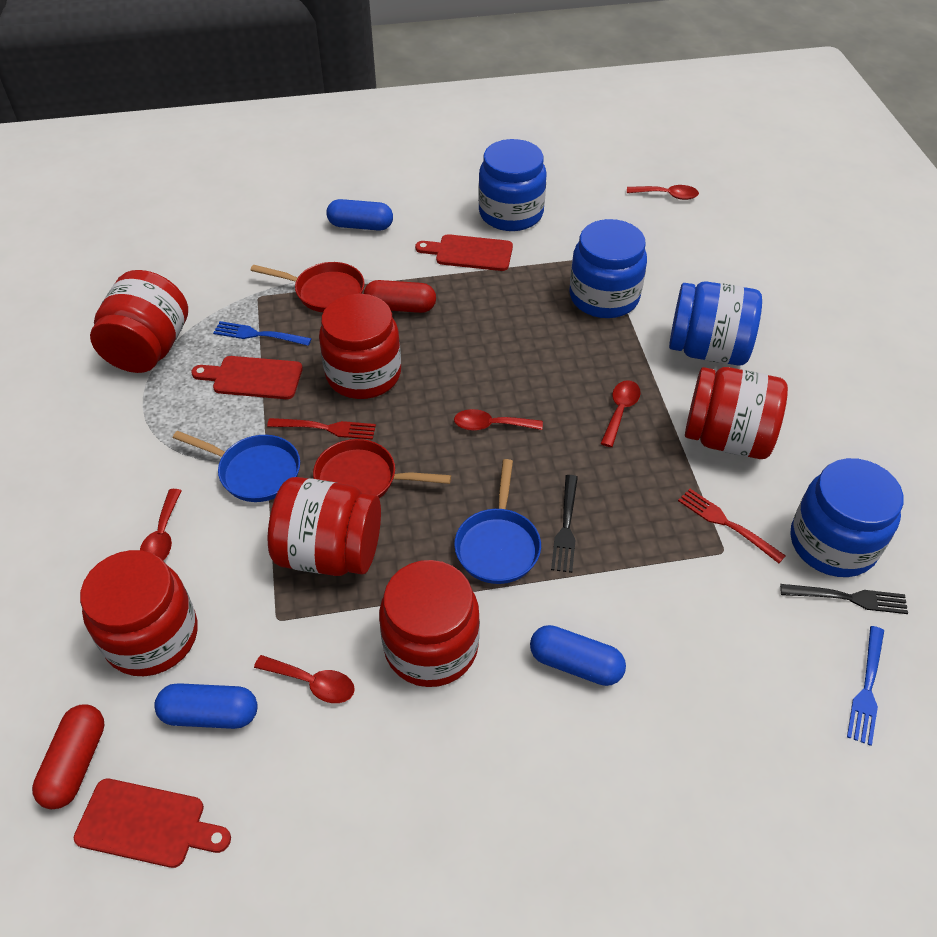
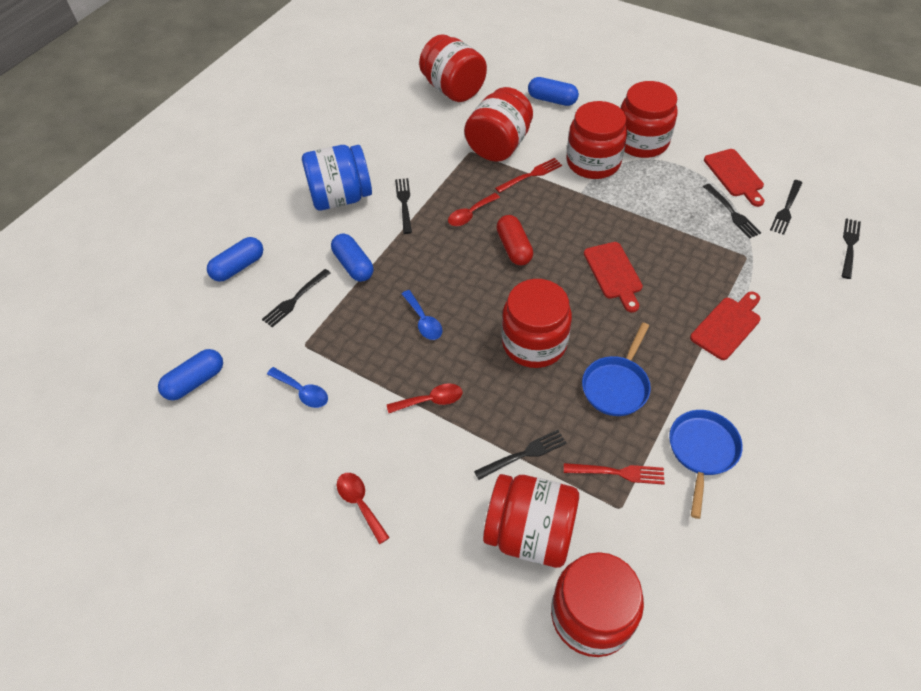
black fork: [551,475,578,573] [780,584,908,614] = 2 -> [262,269,330,327] [395,178,412,234] [474,430,567,480] [703,184,761,238] [770,180,802,235] [842,218,861,279] = 6
blue capsule: [154,683,258,729] [326,199,393,231] [530,625,626,686] = 3 -> [158,349,223,400] [207,237,263,282] [331,234,373,282] [528,77,579,106] = 4
blue fork: [213,321,312,346] [847,626,884,746] = 2 -> none = 0
blue jar: [478,139,546,231] [570,219,647,318] [669,281,762,366] [791,458,904,577] = 4 -> [302,145,372,211] = 1
blue spoon: none = 0 -> [267,367,328,408] [402,290,442,340] = 2
red capsule: [32,705,105,809] [364,280,436,313] = 2 -> [496,215,533,265] = 1
red jar: [80,550,198,676] [90,270,188,373] [268,477,381,576] [319,294,401,399] [379,560,480,687] [685,367,788,459] = 6 -> [419,34,487,102] [464,87,533,162] [483,474,579,568] [502,279,572,368] [551,552,644,657] [566,101,627,179] [621,81,678,158] = 7
red pan: [250,262,365,312] [313,439,451,498] = 2 -> none = 0
red spoon: [140,489,182,560] [254,655,355,703] [454,409,543,431] [600,380,641,447] [627,185,699,200] = 5 -> [337,473,390,544] [387,383,462,413] [448,193,500,226] = 3

